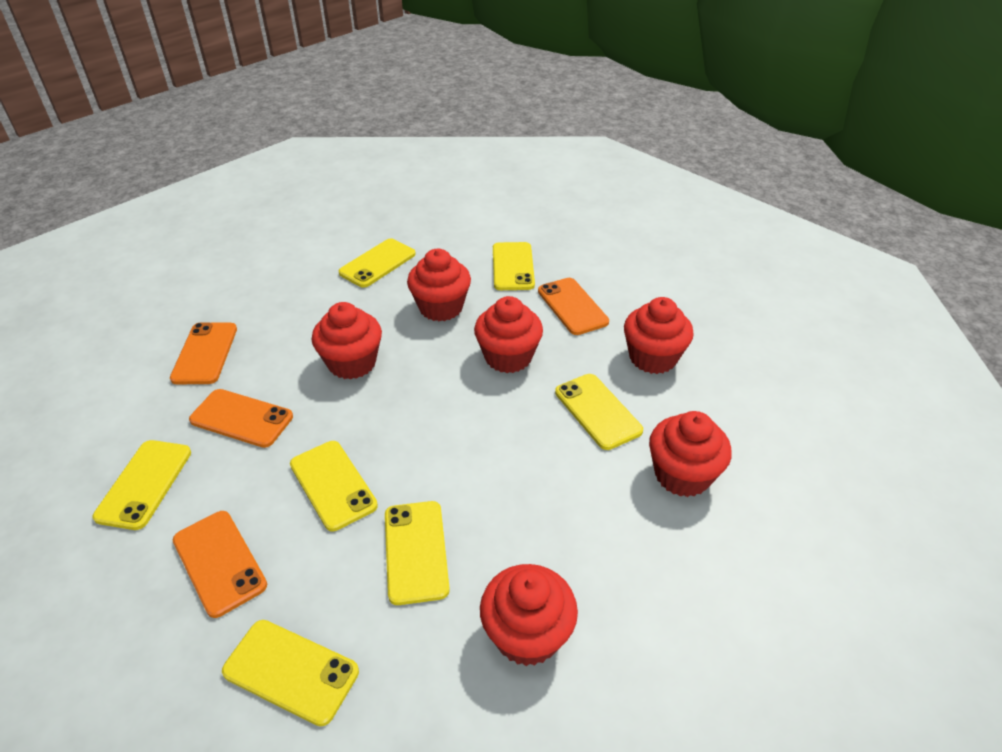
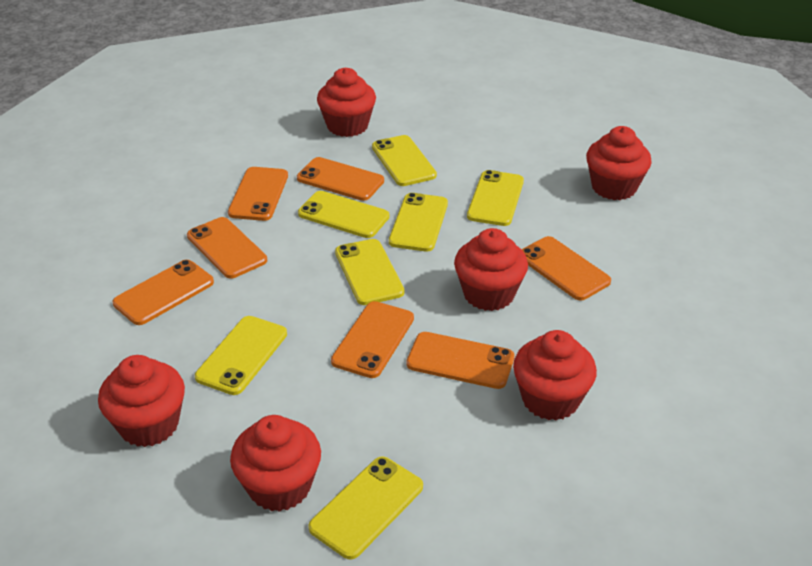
orange phone: [170,322,237,384] [173,511,267,618] [189,389,293,448] [538,278,609,335] = 4 -> [113,260,214,325] [187,217,267,278] [228,167,288,221] [297,157,384,201] [331,301,414,378] [406,332,514,389] [521,236,611,300] = 7

